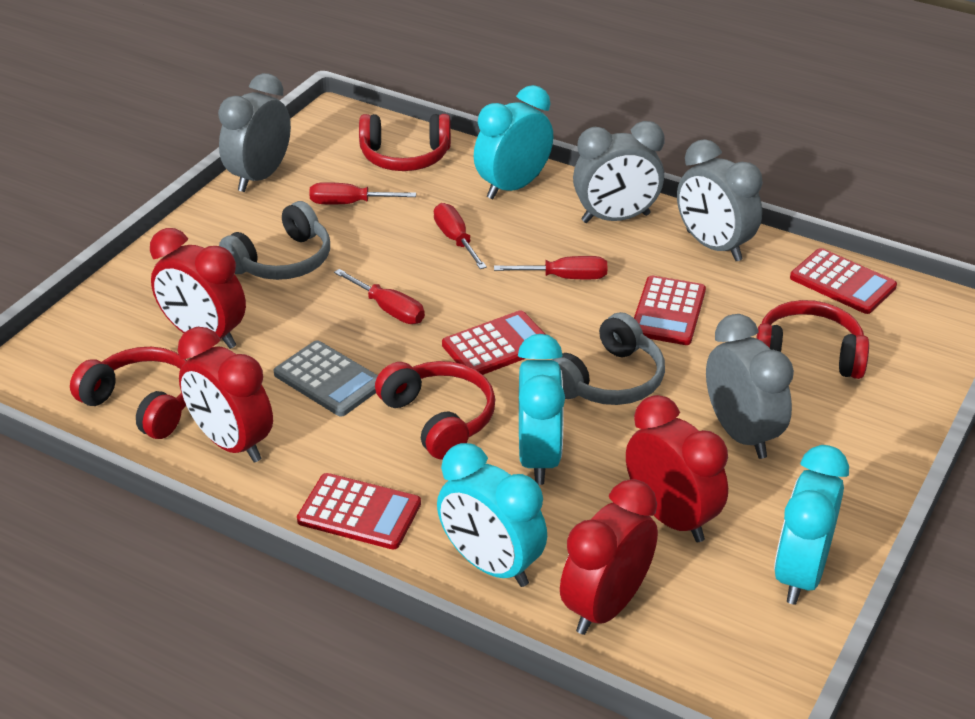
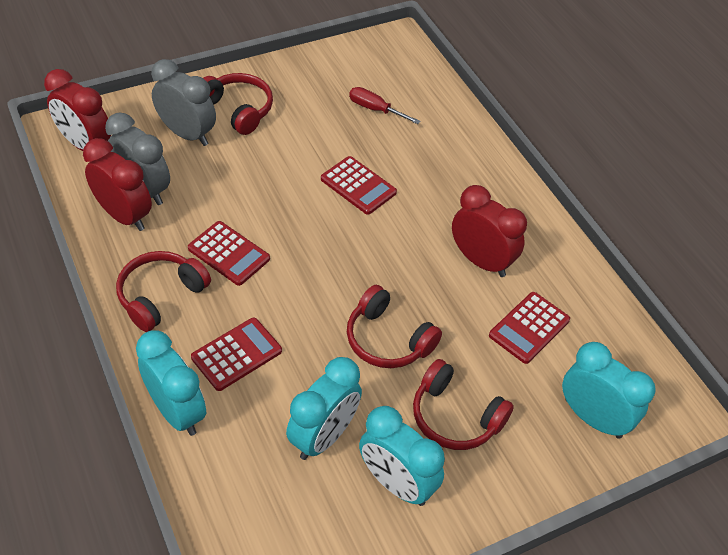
grey calculator: [274,340,378,417] = 1 -> none = 0
grey clock: [218,73,291,192] [573,121,665,223] [677,139,763,261] [706,314,794,459] = 4 -> [105,113,170,205] [151,59,216,146] = 2
grey headphones: [219,201,330,280] [552,312,665,405] = 2 -> none = 0
red clock: [150,228,246,349] [177,327,273,463] [560,479,658,635] [626,395,728,542] = 4 -> [44,69,111,151] [83,138,152,231] [452,185,527,277] = 3
red screwdriver: [309,182,416,204] [334,269,425,324] [434,203,487,269] [494,256,607,279] = 4 -> [349,87,420,124] = 1

